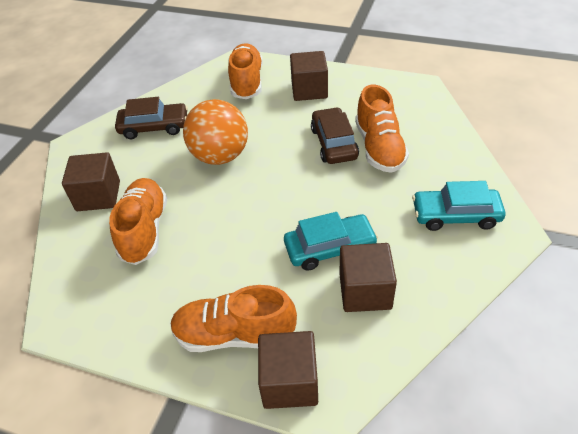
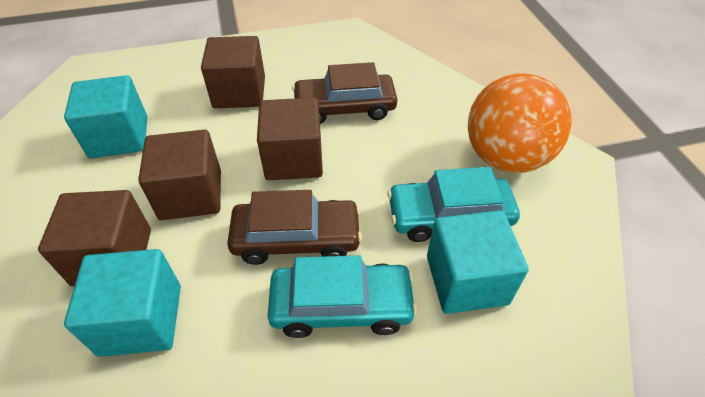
orange shoe: [109,178,167,265] [170,285,297,352] [228,44,263,99] [355,85,409,173] = 4 -> none = 0
turquoise cube: none = 0 -> [64,75,147,158] [64,249,181,357] [427,210,529,314] = 3

